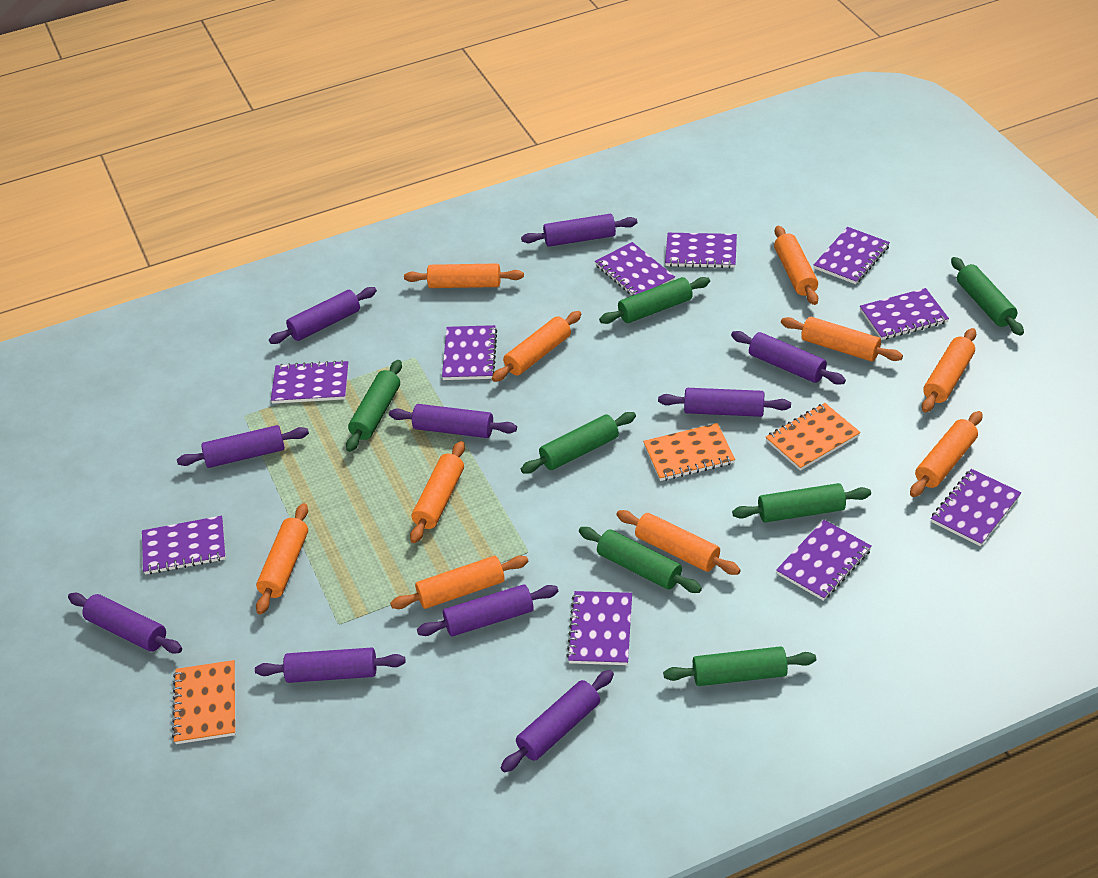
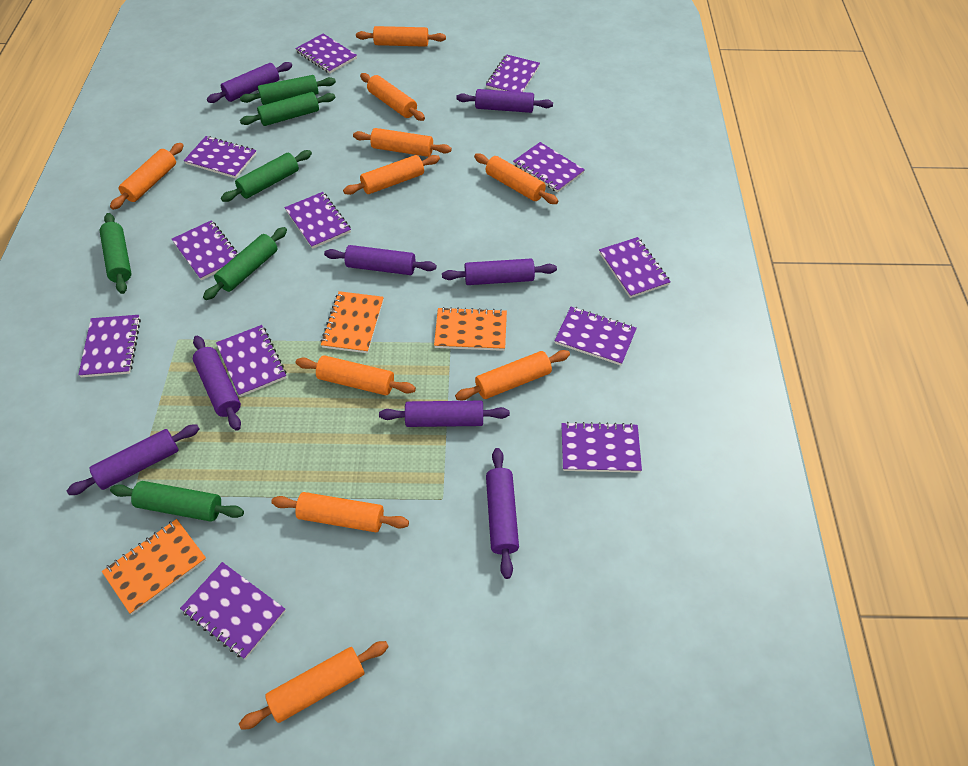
green rolling pin: [346,360,402,452] [521,412,636,473] [579,527,702,593] [599,277,710,324] [663,646,816,686] [732,483,871,523] [951,257,1024,336] = 7 -> [100,213,131,294] [110,481,244,522] [203,227,287,300] [221,150,312,202] [240,75,336,105] [240,92,335,126] = 6
purple notebook: [142,516,226,574] [271,360,349,404] [442,325,497,380] [566,591,632,665] [595,242,675,296] [665,233,737,268] [776,520,872,601] [814,227,890,284] [860,288,949,340] [931,469,1021,546] = 10 -> [78,315,141,377] [172,220,239,280] [180,562,286,659] [184,136,257,178] [216,325,286,397] [285,192,351,249] [295,34,357,74] [486,54,540,92] [513,142,585,193] [554,307,637,365] [561,422,642,473] [599,237,671,298] = 12
purple rolling pin: [68,593,182,654] [177,425,309,468] [255,648,405,683] [269,287,377,344] [389,404,517,438] [417,584,558,637] [501,670,614,772] [521,214,637,247] [658,388,791,417] [731,331,846,385] = 10 -> [67,424,199,495] [193,336,241,431] [207,62,292,103] [324,245,436,275] [379,401,510,427] [442,259,557,285] [456,89,553,113] [486,448,519,579] = 8

